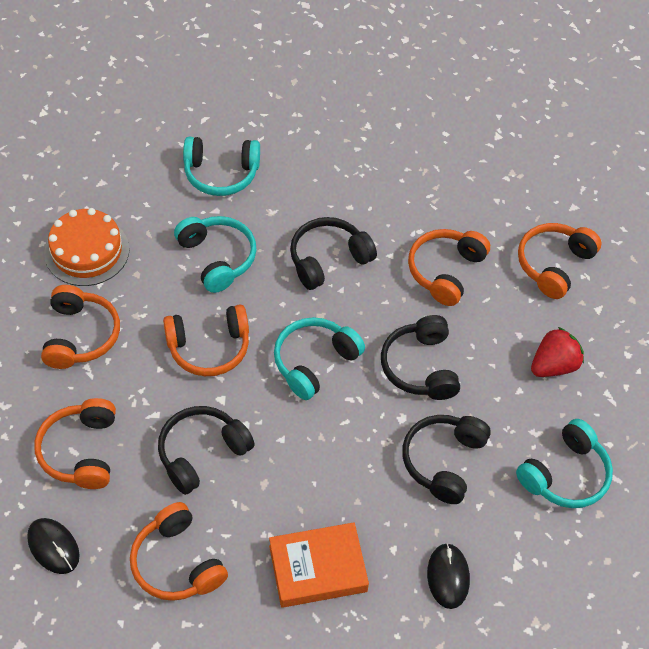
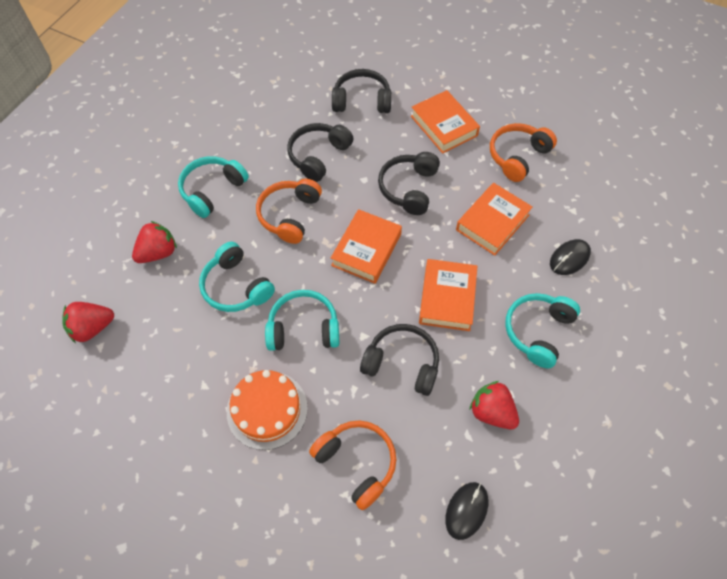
orange book: [269,522,369,608] = 1 -> [331,209,402,284] [411,90,480,154] [419,259,477,331] [456,183,533,256] = 4
orange headphones: [34,398,116,489] [41,285,120,369] [130,502,228,601] [163,305,249,376] [408,229,490,306] [518,223,602,299] = 6 -> [256,179,322,244] [309,421,396,510] [490,123,557,182] = 3
red strawberry: [531,327,584,377] = 1 -> [62,302,114,343] [132,221,177,263] [469,381,519,429] = 3

